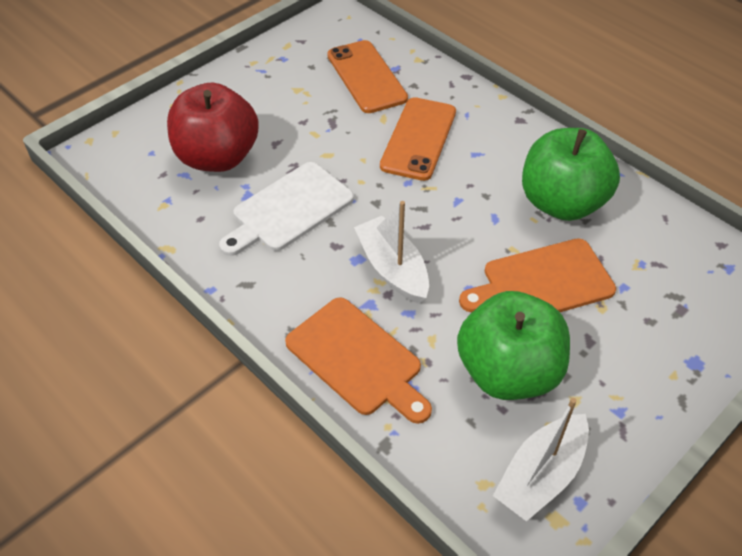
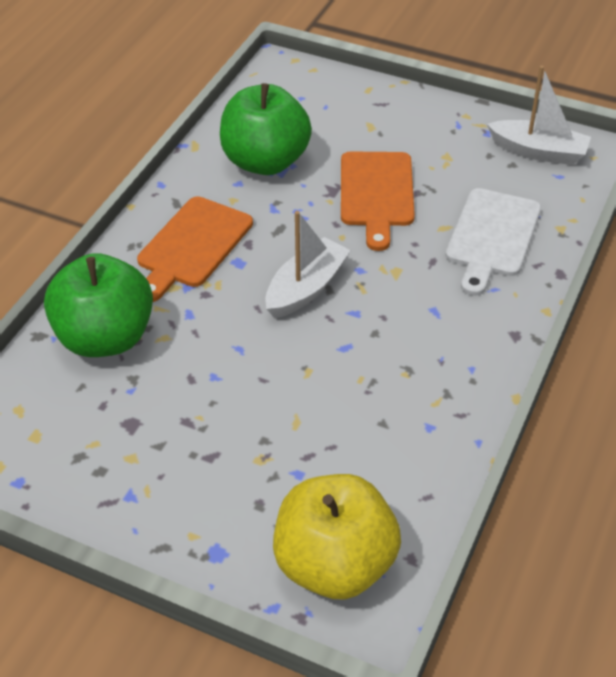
orange phone: [327,40,408,113] [380,97,456,181] = 2 -> none = 0
red apple: [167,82,259,172] = 1 -> none = 0
yellow apple: none = 0 -> [273,474,401,600] = 1

